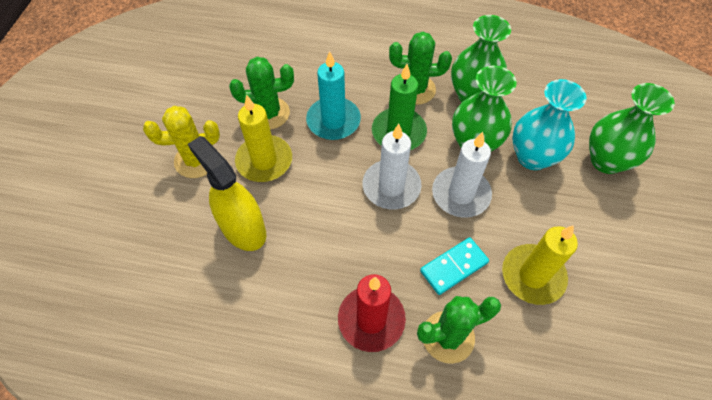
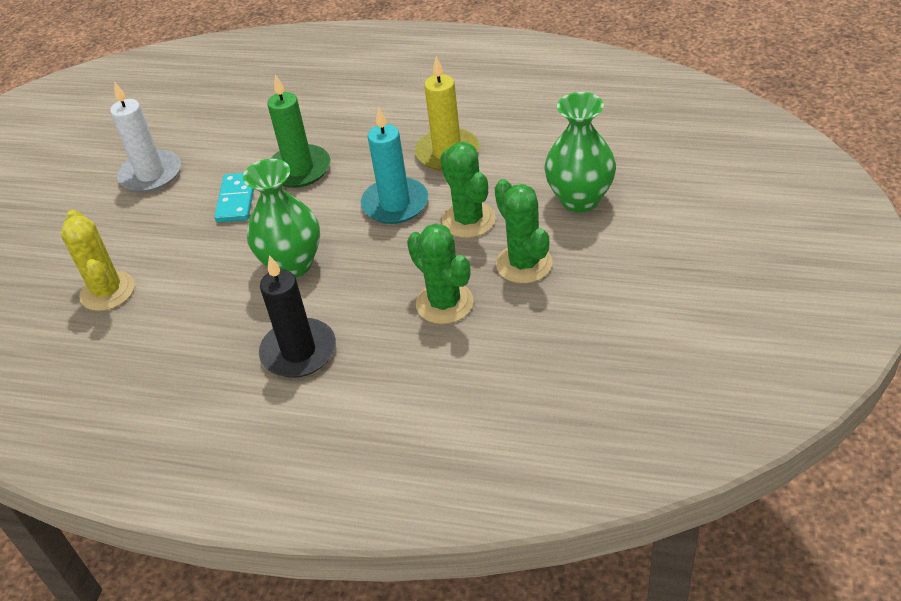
black candle: none = 0 -> [259,255,336,378] = 1
green vase: [451,15,511,102] [452,66,517,151] [589,83,675,174] = 3 -> [243,159,320,278] [544,92,616,213] = 2
red candle: [338,274,406,352] = 1 -> none = 0
turquoise vase: [512,79,586,170] = 1 -> none = 0
white candle: [363,124,422,209] [432,132,492,218] = 2 -> [110,81,181,193] = 1
yellow candle: [235,95,292,182] [502,225,578,305] = 2 -> [415,57,479,171] = 1
yellow spray bottle: [188,136,266,251] = 1 -> none = 0

